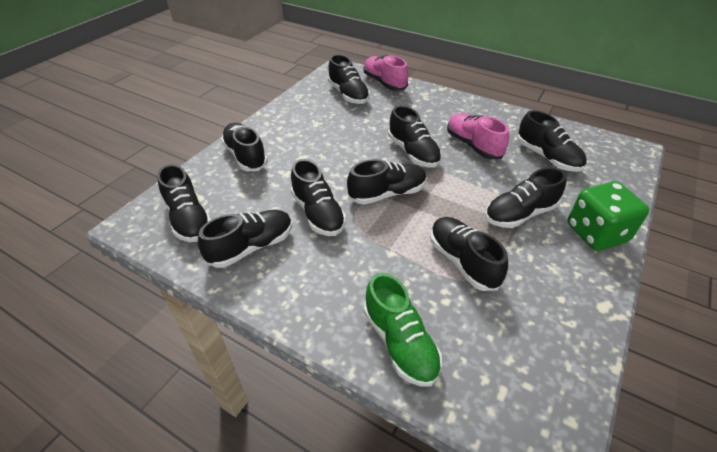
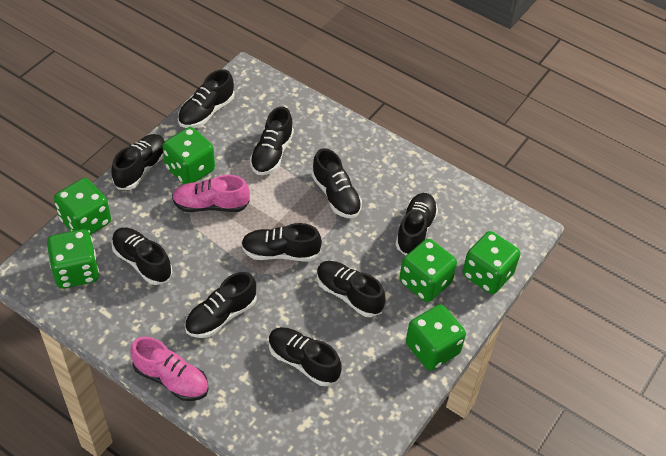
green dice: [567,181,649,251] = 1 -> [47,229,99,289] [54,178,111,235] [162,127,215,184] [399,239,457,302] [406,305,466,370] [463,231,520,294] = 6
green shoe: [364,273,442,387] = 1 -> none = 0

